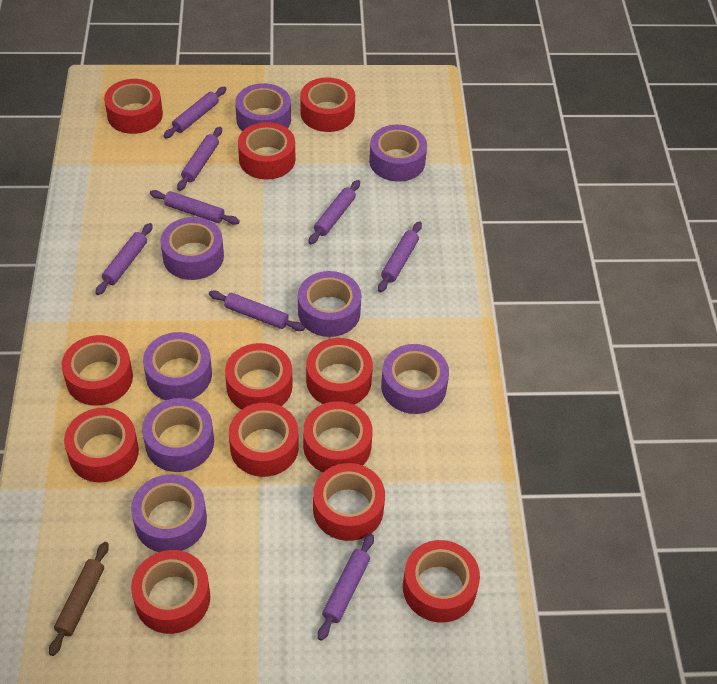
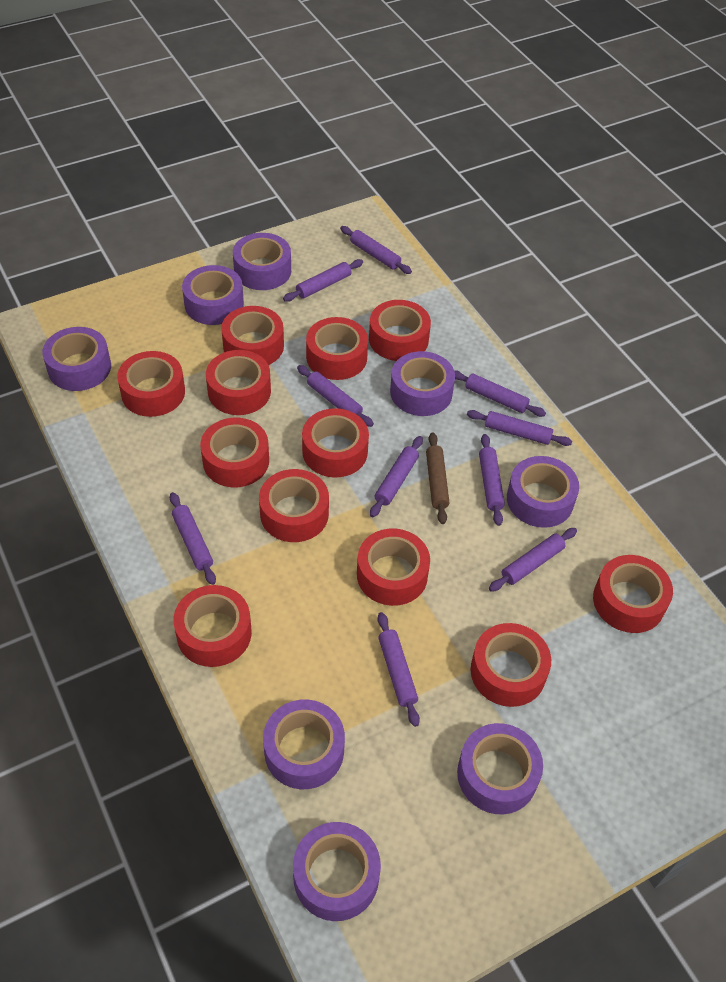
purple rolling pin: [96,223,153,295] [150,190,240,225] [163,87,227,138] [177,127,222,191] [209,290,305,331] [308,180,360,244] [318,534,374,641] [378,221,422,292] = 8 -> [170,492,216,585] [283,259,363,302] [297,365,374,427] [340,226,412,274] [370,436,423,517] [377,612,420,727] [454,370,546,417] [467,410,572,446] [479,434,505,526] [489,528,577,592] = 10

